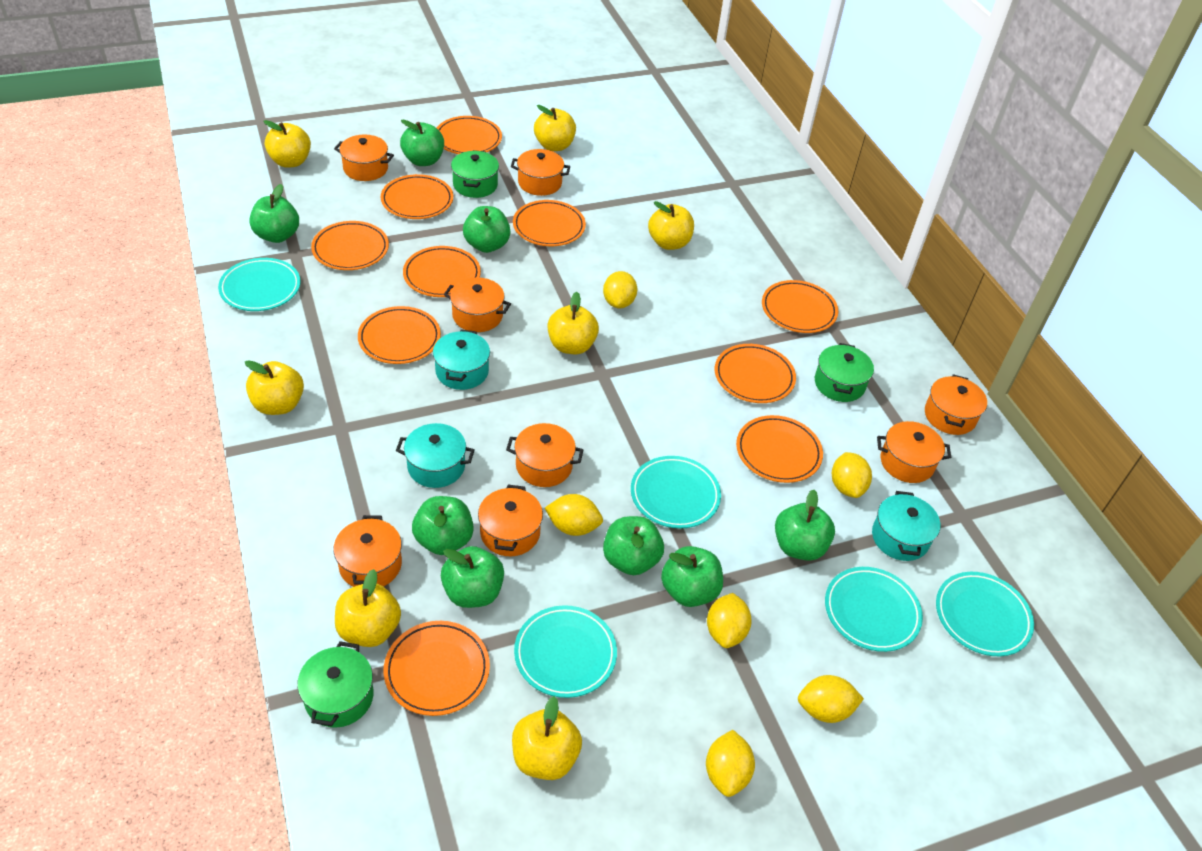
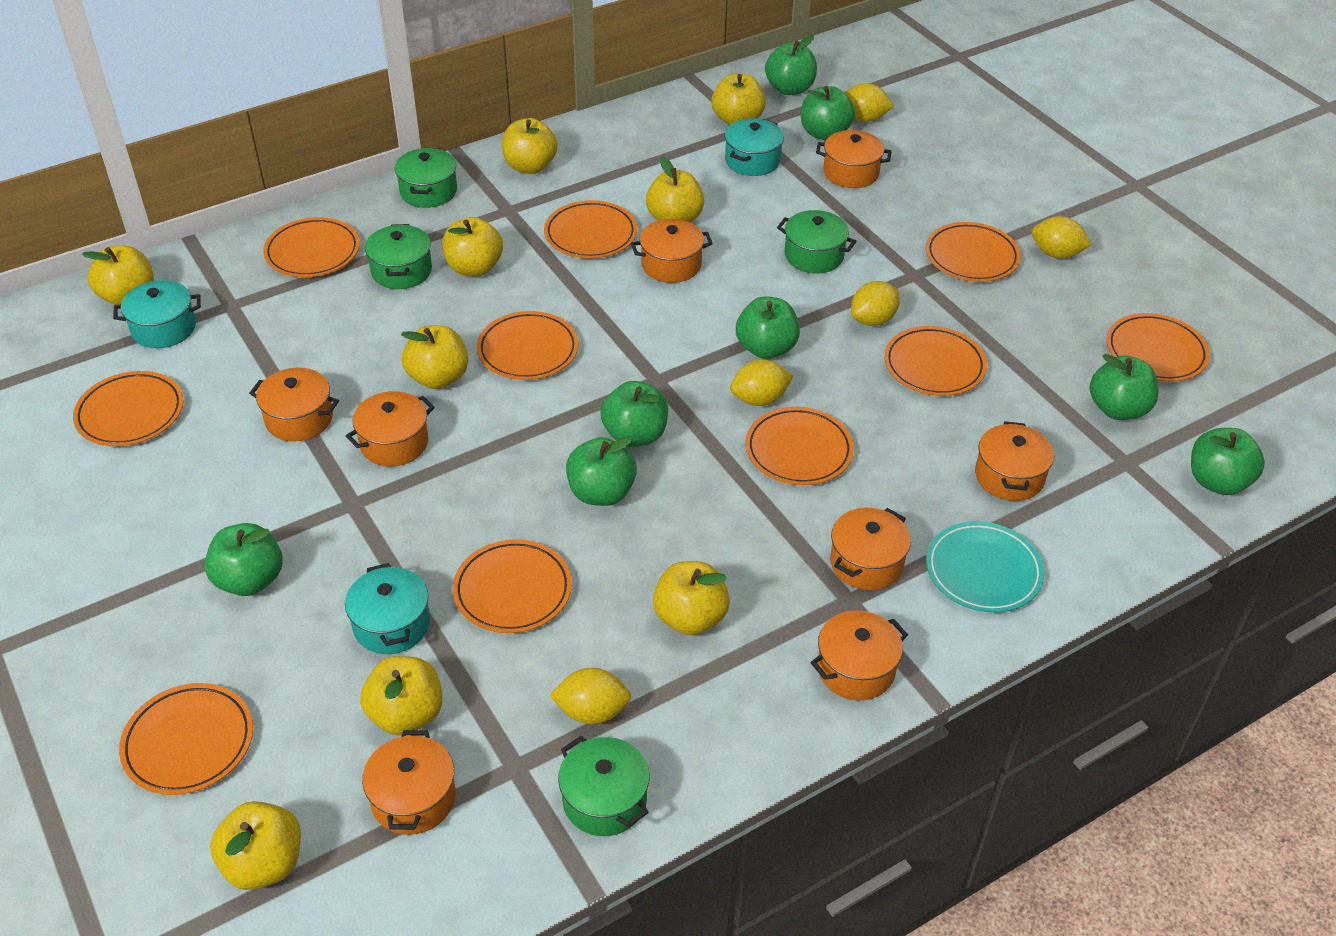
green pot: [297,641,374,728] [451,150,499,198] [815,343,874,402] = 3 -> [365,224,432,289] [395,148,457,208] [558,736,650,836] [777,210,856,273] = 4
turquoise plate: [218,258,301,311] [514,605,617,698] [631,456,721,528] [825,567,923,652] [936,572,1034,656] = 5 -> [926,521,1044,613] = 1
yellow apple: [245,360,304,415] [263,120,311,168] [335,569,401,647] [512,696,582,780] [534,105,576,151] [547,292,599,354] [648,201,694,250] = 7 -> [82,245,154,305] [210,801,301,890] [360,656,442,735] [401,325,468,389] [442,217,503,276] [502,118,558,174] [646,157,704,222] [653,561,730,635] [712,73,765,125] = 9
yellow lemon: [545,494,603,536] [603,271,637,308] [706,730,755,797] [707,593,752,648] [798,675,864,723] [832,452,872,498] = 6 -> [550,668,631,724] [730,360,793,406] [845,83,894,122] [851,281,900,326] [1032,216,1091,258] = 5

